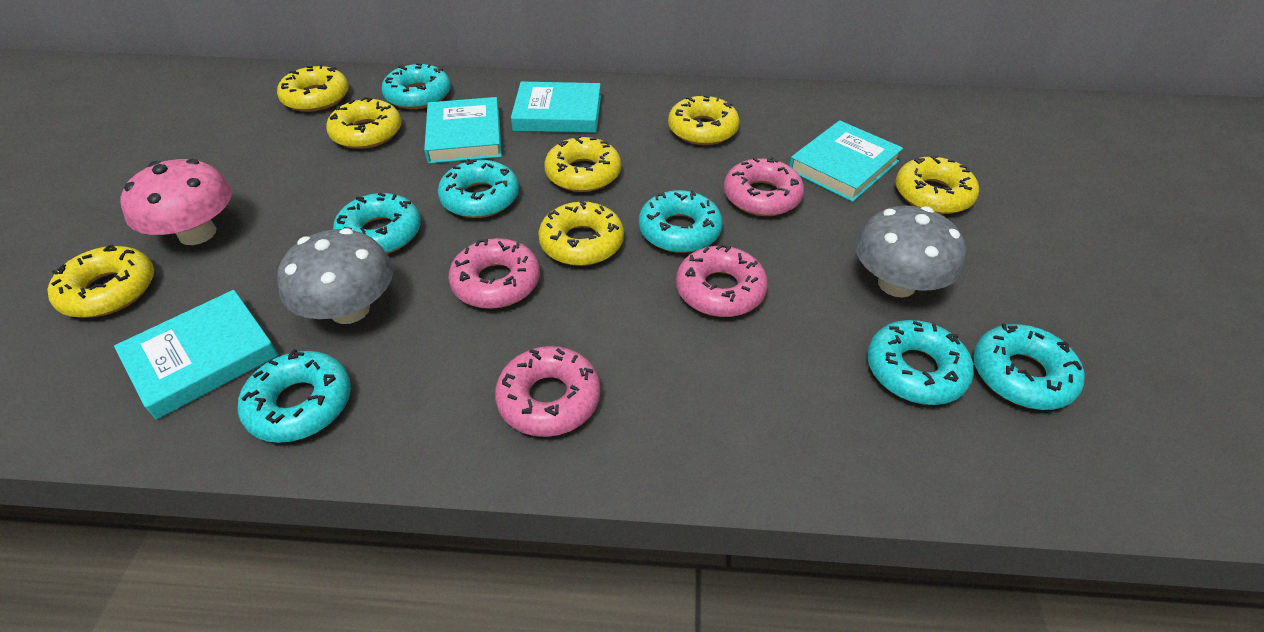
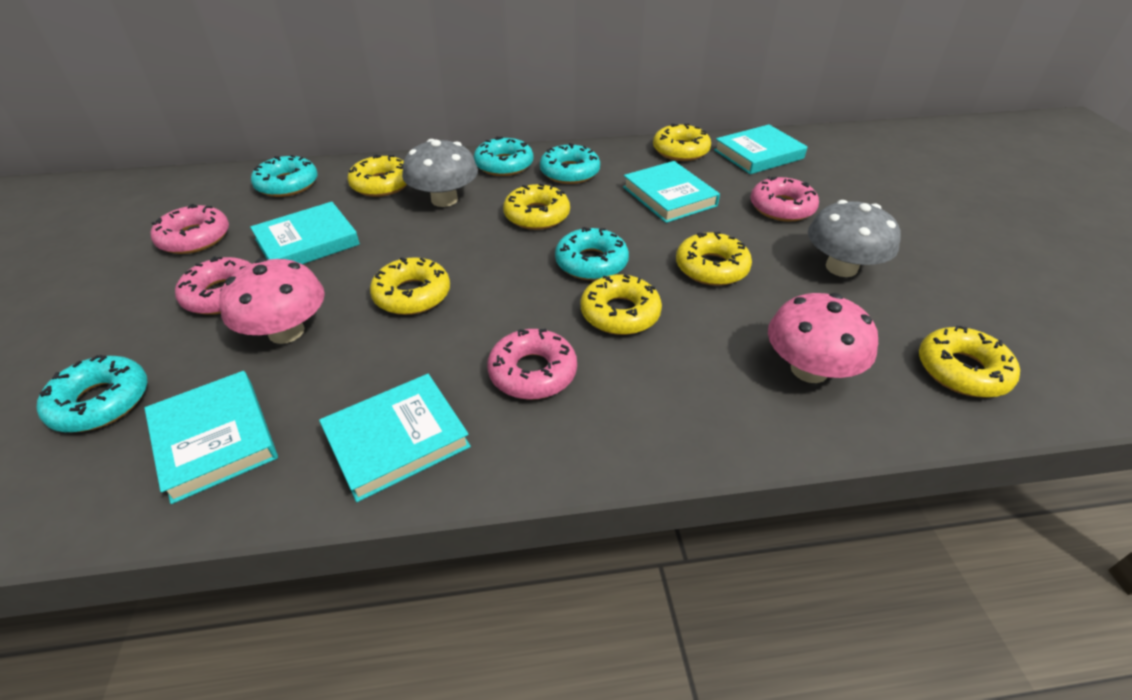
pink mushroom: [120,159,232,245] = 1 -> [219,258,325,344] [768,293,878,383] = 2
turquoise book: [114,290,278,420] [424,97,502,164] [511,82,601,133] [789,120,903,202] = 4 -> [145,371,278,504] [250,202,360,264] [319,374,471,502] [623,161,720,223] [714,125,807,174] = 5
turquoise donut: [238,349,351,443] [333,192,421,254] [382,63,451,109] [438,159,519,218] [639,190,723,253] [867,320,974,405] [973,324,1085,410] = 7 -> [36,355,147,432] [251,155,318,197] [474,136,533,176] [540,143,600,184] [555,227,629,280] = 5

